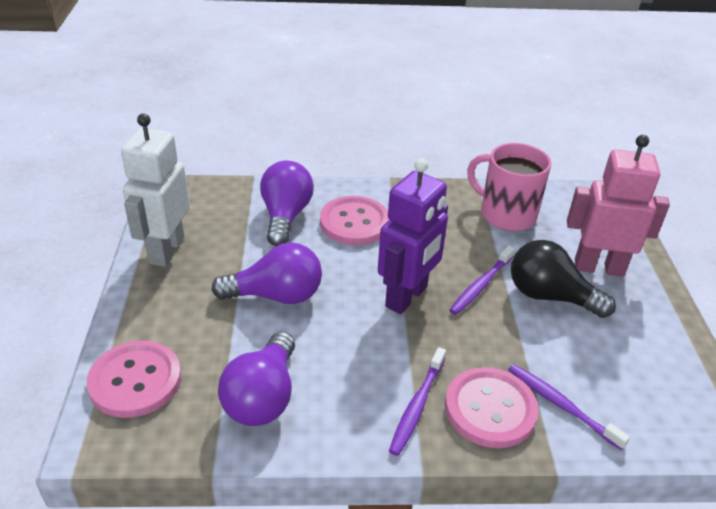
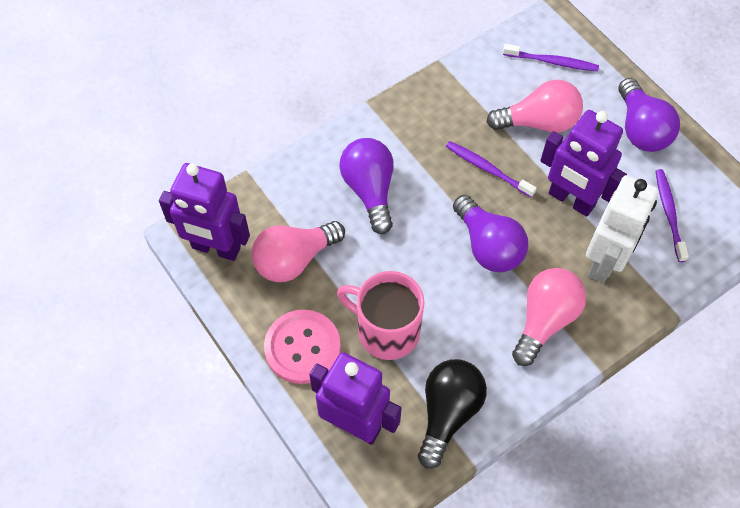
pink button: [87,341,181,418] [320,196,389,245] [445,367,539,448] = 3 -> [264,309,341,384] = 1
pink light bulb: none = 0 -> [251,221,345,282] [486,80,583,133] [512,268,586,366] = 3
pink robot: [567,135,670,277] = 1 -> none = 0
purple robot: [378,159,448,314] = 1 -> [159,163,250,261] [309,352,402,445] [540,110,627,217] = 3

